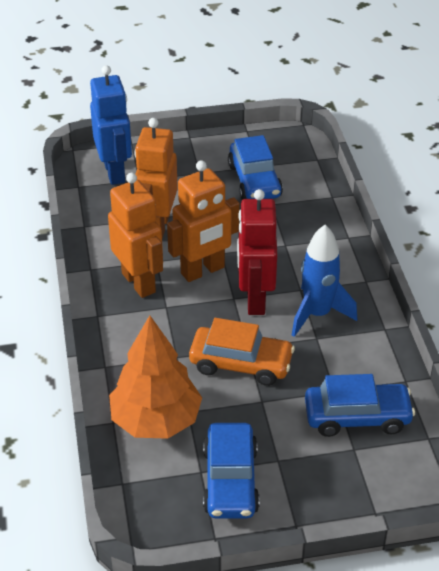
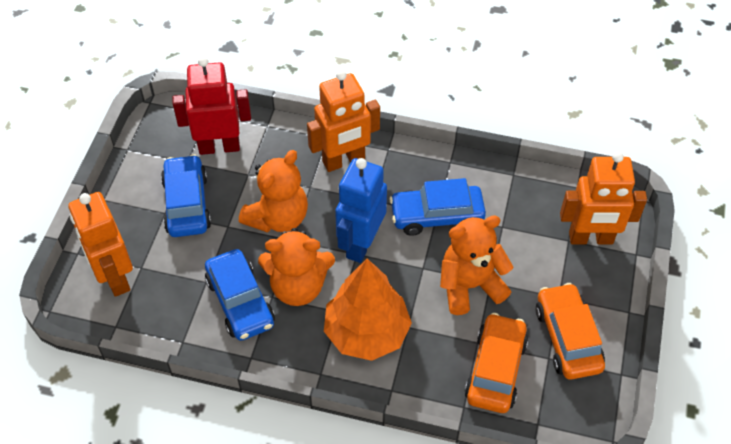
blue rocket: [292,225,357,337] = 1 -> none = 0
orange car: [189,318,295,386] = 1 -> [465,313,528,413] [536,283,605,380] = 2
orange teddy bear: none = 0 -> [239,150,308,233] [258,228,335,306] [440,215,514,315] = 3

